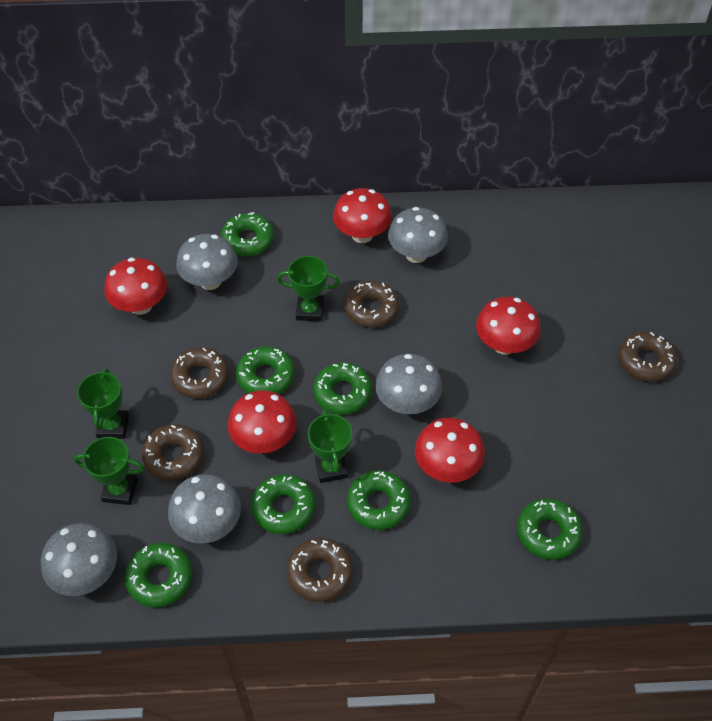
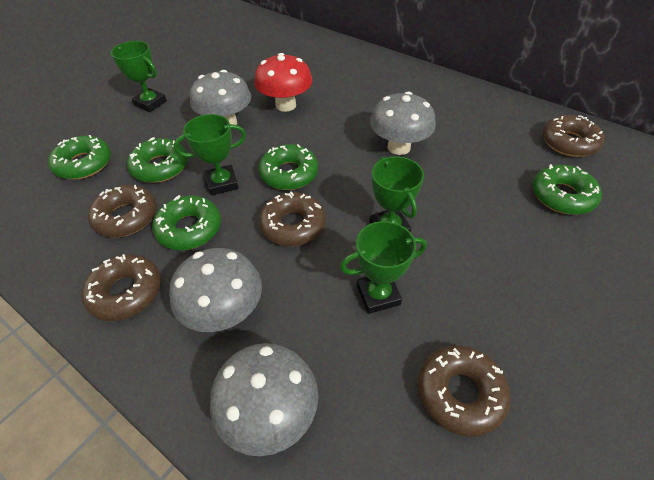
green donut: [125,543,193,608] [221,212,274,256] [236,346,295,394] [251,474,315,534] [313,362,372,415] [347,470,411,530] [517,498,583,560] = 7 -> [48,135,111,180] [127,137,188,183] [152,195,221,250] [258,144,318,190] [532,164,602,215] = 5
grey mushroom: [41,523,117,596] [168,474,241,544] [176,234,238,290] [375,354,442,414] [388,207,448,263] = 5 -> [169,248,262,332] [190,70,251,125] [210,343,319,456] [370,91,436,155] = 4
red mushroom: [104,258,167,315] [228,390,297,454] [333,188,392,243] [415,418,485,483] [476,297,541,355] = 5 -> [254,53,312,112] = 1

